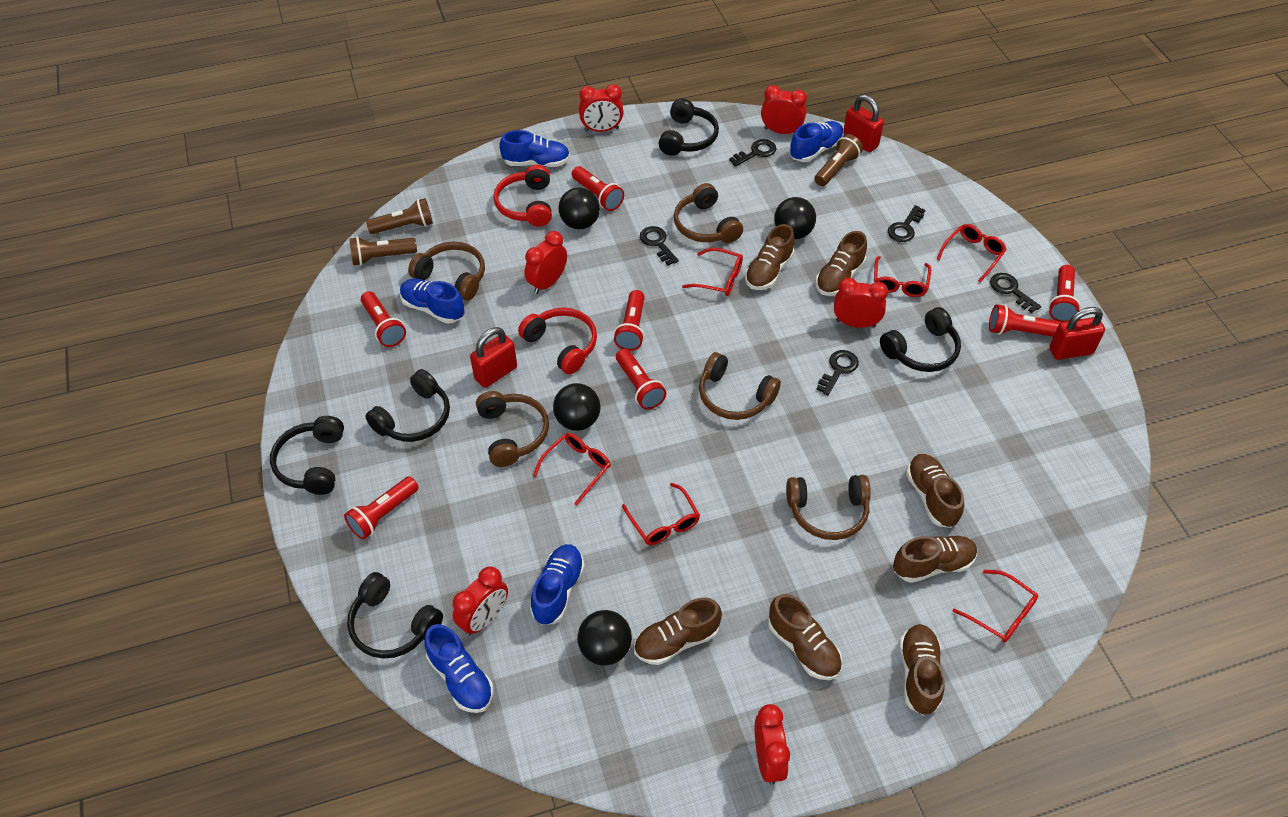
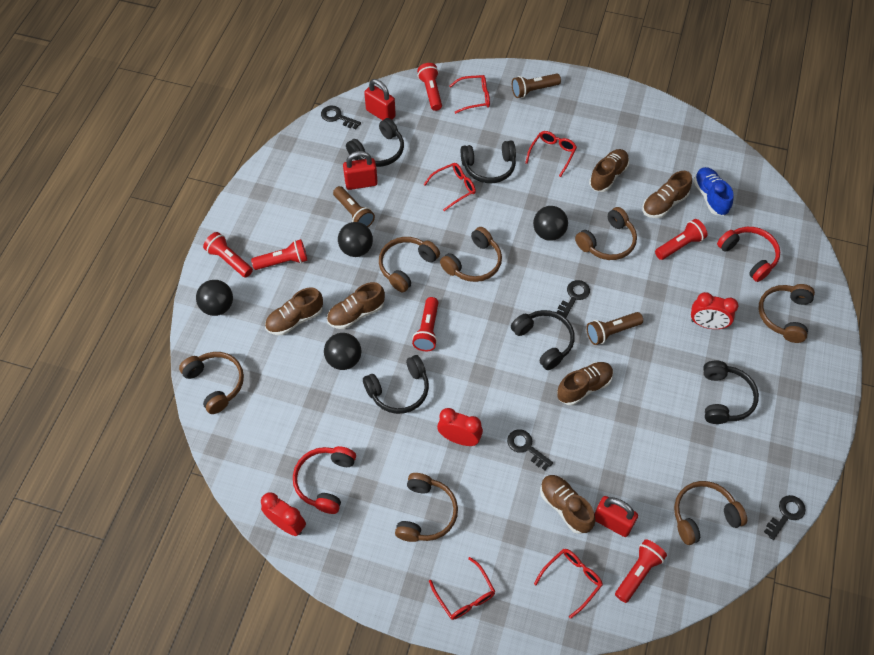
black key: [640,226,679,265] [729,139,777,167] [816,350,859,395] [888,205,925,242] [990,273,1041,313] = 5 -> [321,106,361,129] [507,429,553,470] [557,280,590,318] [764,495,806,540] = 4
blue shoe: [400,279,465,324] [425,624,493,713] [499,130,570,167] [530,544,585,625] [789,121,844,162] = 5 -> [694,167,734,216] = 1
brown headphones: [408,242,485,301] [476,391,549,467] [674,183,743,243] [699,352,781,420] [786,475,871,540] = 5 -> [179,352,244,414] [379,237,440,293] [395,473,458,542] [440,227,502,282] [575,207,637,260] [674,481,747,545] [759,284,815,343] = 7
brown shoe: [634,598,722,665] [745,224,795,290] [768,594,842,680] [815,231,867,296] [893,535,977,583] [899,624,945,715] [906,454,964,528] = 7 -> [265,288,323,335] [327,282,385,329] [540,475,595,534] [557,362,613,405] [589,149,629,192] [643,171,692,218] = 6
red clock: [453,566,508,636] [524,231,567,294] [579,84,624,132] [755,704,790,785] [761,85,807,134] [834,278,888,328] = 6 -> [261,492,306,536] [437,408,483,446] [691,292,738,329] = 3
red flashlight: [344,476,419,539] [361,291,406,347] [572,166,624,211] [614,290,645,351] [616,349,666,410] [989,304,1061,337] [1048,265,1081,322] = 7 -> [203,232,253,278] [251,239,307,270] [412,297,439,351] [417,63,442,111] [615,539,667,603] [655,219,708,260] = 6
red glasses: [533,433,611,506] [622,483,700,545] [682,248,743,296] [874,256,931,297] [937,224,1007,283] [952,570,1038,643] = 6 -> [423,163,476,211] [429,557,495,620] [450,75,490,114] [525,131,577,177] [534,549,603,619] = 5

